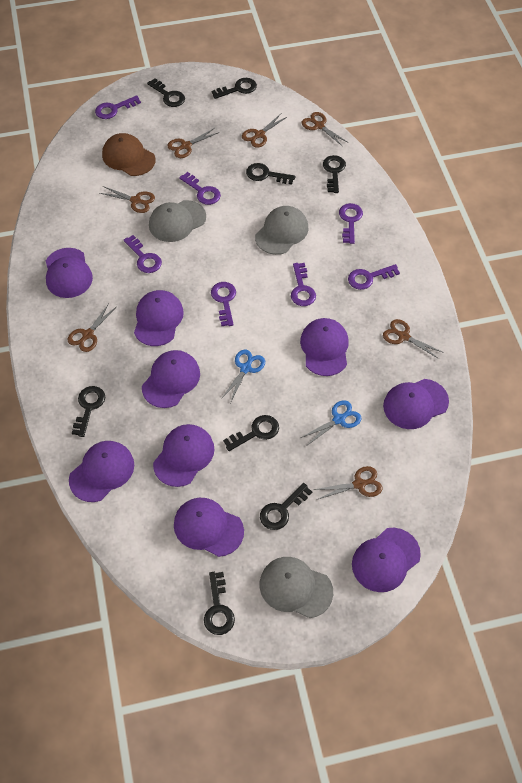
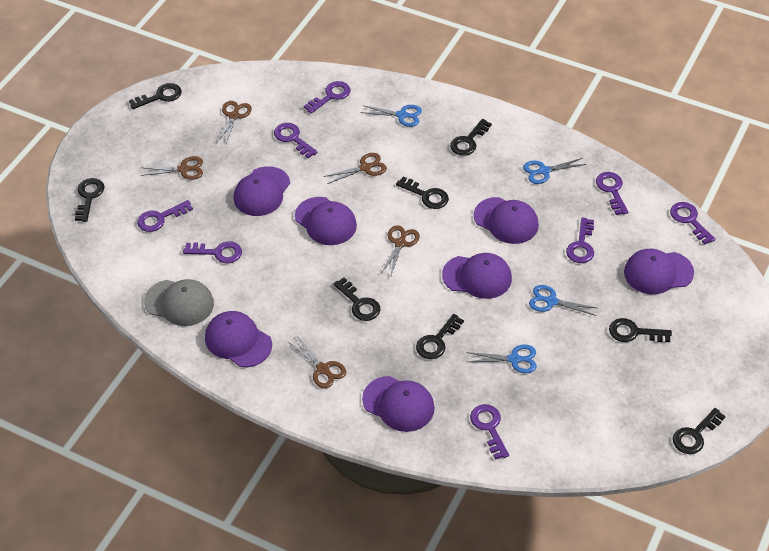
blue scissors: [221,350,265,403] [301,400,362,445] = 2 -> [360,105,422,127] [467,344,537,373] [523,158,587,184] [529,285,597,316] = 4
brown cap: [102,133,156,176] = 1 -> none = 0
brown scissors: [67,304,116,352] [100,186,155,213] [167,128,220,158] [242,114,288,148] [302,112,349,147] [314,466,383,500] [383,319,444,359] = 7 -> [141,156,203,180] [216,101,252,143] [290,336,346,388] [324,153,387,184] [381,225,420,278] = 5
grey cap: [149,200,206,242] [255,206,309,255] [260,557,333,618] = 3 -> [144,279,214,326] = 1
purple cap: [46,248,93,298] [69,441,134,502] [134,290,184,346] [142,350,200,408] [153,424,214,487] [174,498,244,557] [300,318,349,376] [352,528,421,592] [383,379,449,429] = 9 -> [205,311,272,367] [234,166,290,216] [295,197,357,245] [362,376,435,432] [442,253,512,299] [474,197,539,244] [624,249,694,294] = 7
purple key: [95,95,141,119] [124,235,162,273] [179,172,221,205] [211,282,236,326] [291,263,316,306] [339,203,363,244] [348,264,400,290] = 7 -> [137,200,193,232] [183,241,242,263] [274,123,318,158] [304,81,351,114] [470,404,509,460] [566,218,594,263] [596,172,628,215] [670,202,715,245] = 8

